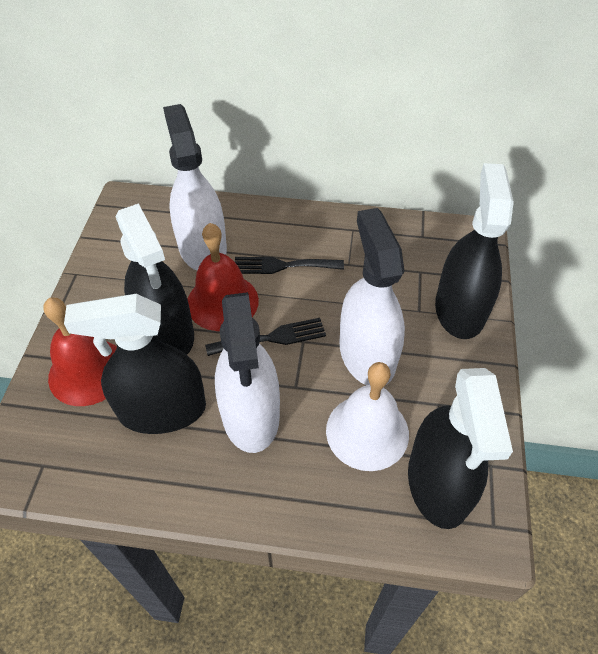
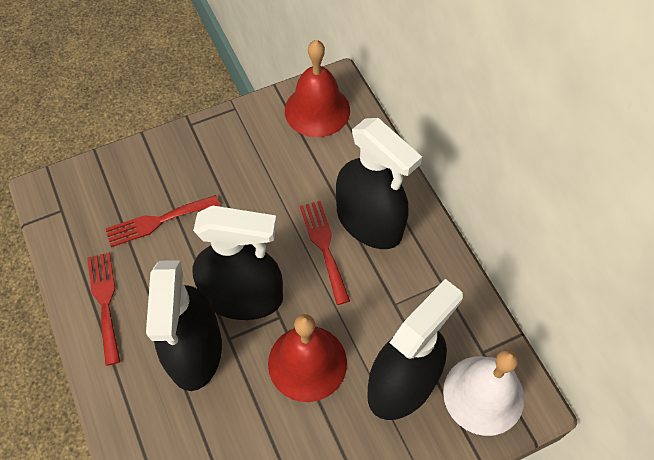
black fork: [205,318,326,356] [235,257,344,274] = 2 -> none = 0
red fork: none = 0 -> [87,252,120,366] [105,195,220,247] [300,201,350,305] = 3
white spray bottle: [163,104,227,271] [215,292,280,453] [339,208,405,385] = 3 -> none = 0

